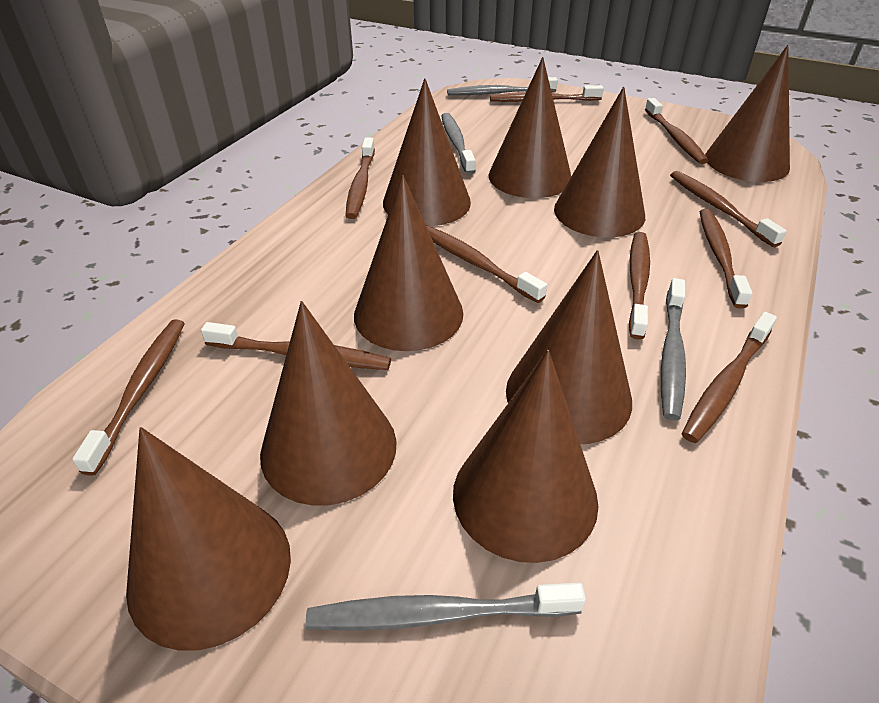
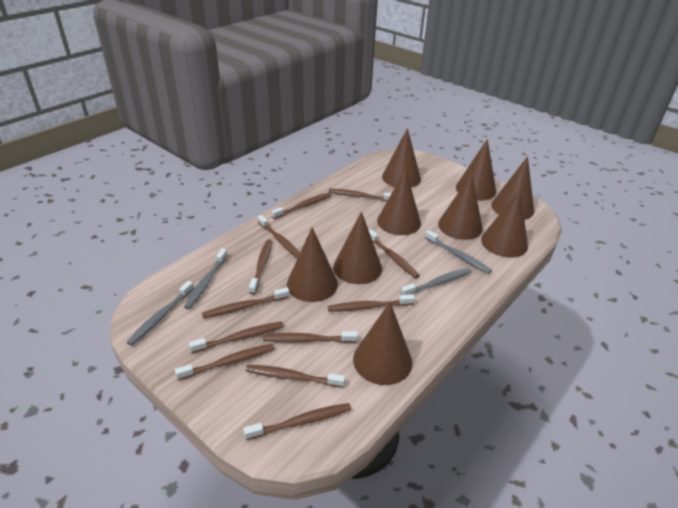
brown toothbrush: [72,319,185,476] [201,322,391,370] [345,138,375,219] [426,225,547,303] [490,85,604,102] [629,232,650,340] [645,98,708,164] [670,171,787,247] [682,312,777,443] [699,209,752,309] = 10 -> [175,344,274,380] [189,321,284,353] [202,287,290,318] [243,403,351,440] [245,365,345,388] [249,239,272,294] [258,215,300,259] [263,331,358,343] [271,192,331,219] [328,294,415,312] [329,189,392,202] [369,229,420,278] = 12

